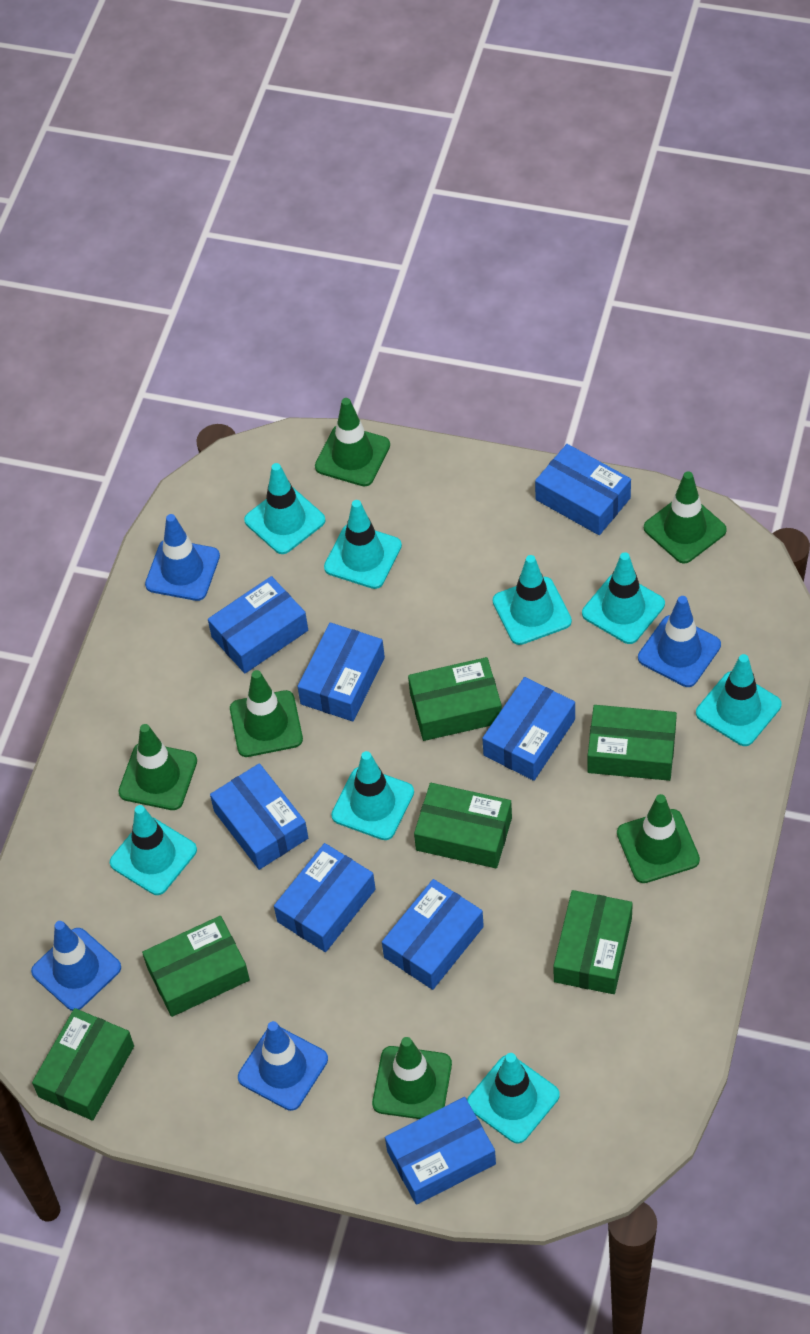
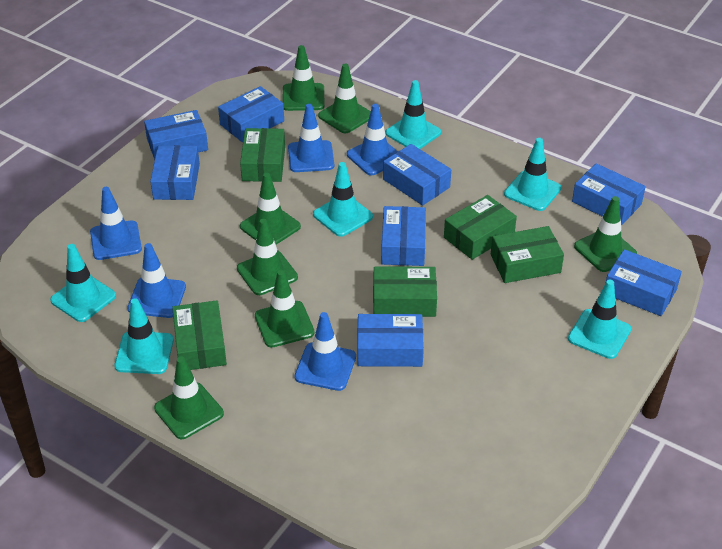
blue traffic cone: [31,921,121,1011] [145,514,220,601] [238,1021,328,1111] [638,596,721,687] = 4 -> [90,187,142,260] [127,243,186,318] [288,104,334,172] [295,312,356,391] [347,104,398,175] = 5
green box: [32,1008,134,1121] [142,916,250,1017] [408,657,502,741] [414,783,512,868] [553,890,633,994] [587,705,677,781] = 6 -> [172,300,227,370] [240,128,285,182] [373,266,437,317] [444,195,517,260] [491,226,564,283] = 5
green traffic cone: [119,724,197,810] [230,670,303,757] [315,398,390,486] [372,1037,452,1119] [617,794,700,883] [644,471,727,564] = 6 -> [154,356,224,439] [237,219,298,295] [240,173,301,245] [255,270,315,347] [282,45,325,111] [318,64,371,133] [574,196,637,272] = 7
turquoise traffic cone: [110,805,197,895] [244,463,326,554] [324,500,402,589] [331,751,414,840] [467,1053,560,1144] [493,555,572,645] [582,552,665,644] [696,654,781,746] = 8 -> [50,244,116,322] [114,298,174,374] [313,162,373,237] [385,80,441,149] [504,138,561,211] [568,279,631,359] = 6

